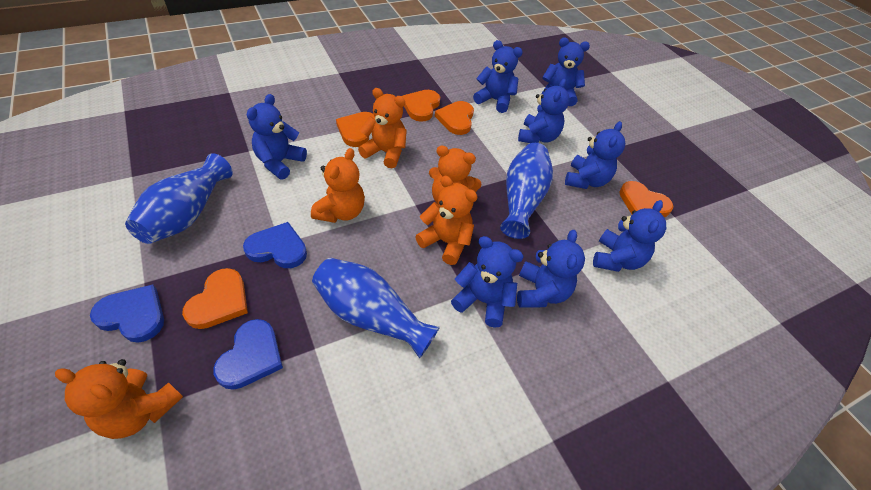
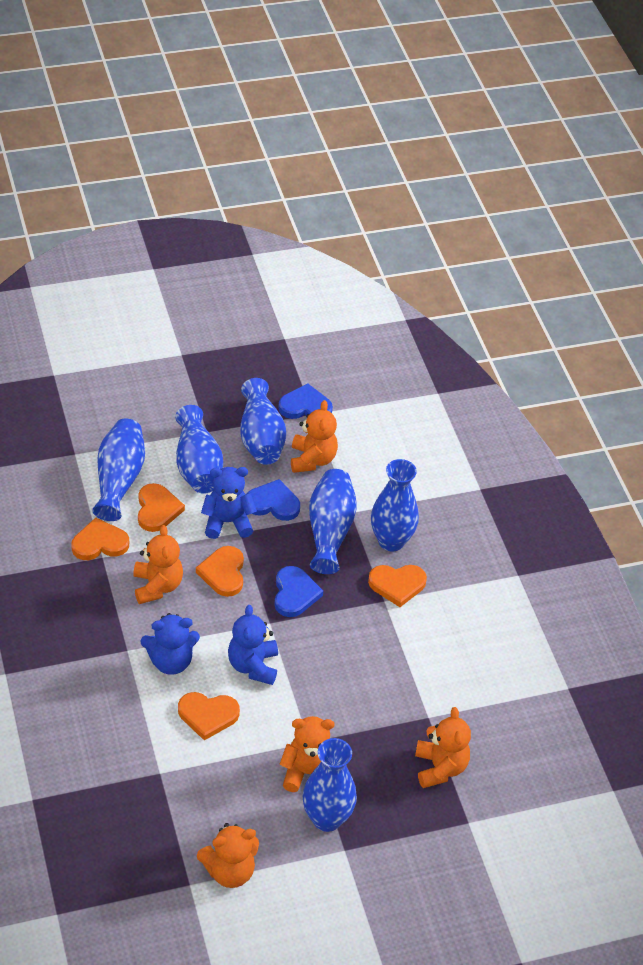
blue teddy bear: [247,94,307,180] [451,236,524,328] [473,40,523,113] [517,230,585,308] [518,79,570,143] [541,38,590,106] [565,121,625,189] [593,200,666,272] = 8 -> [141,613,200,675] [201,467,257,539] [228,605,278,685] = 3
blue vase: [125,153,233,244] [312,258,440,359] [500,143,553,239] = 3 -> [92,419,145,521] [175,405,223,494] [240,378,286,465] [302,738,357,832] [309,469,357,574] [371,459,419,551] = 6

